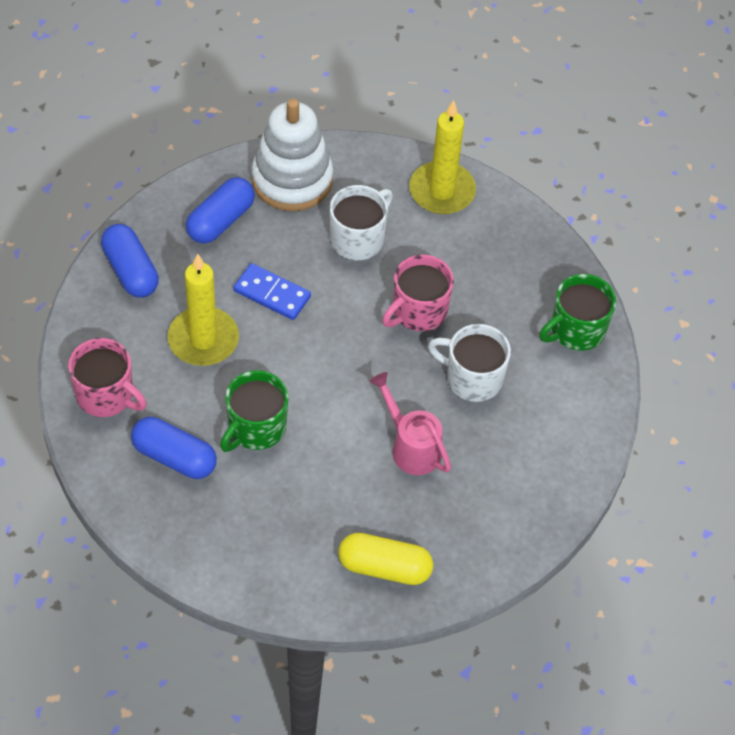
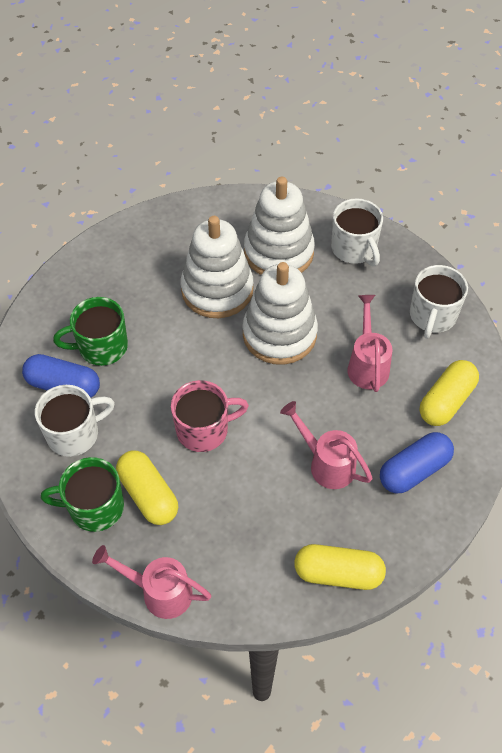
blue capsule: [101,224,159,298] [131,417,217,479] [186,177,255,244] = 3 -> [22,354,100,398] [380,432,454,494] = 2
blue domino: [233,263,311,320] = 1 -> none = 0
pink mug: [68,338,147,417] [382,254,454,331] = 2 -> [171,380,249,452] = 1
pink watering can: [369,372,451,475] = 1 -> [92,545,211,619] [280,401,373,489] [347,295,392,392] = 3
white mug: [330,185,393,260] [428,324,511,402] = 2 -> [35,385,115,457] [331,198,383,266] [410,265,468,339] = 3
white stacking toy: [252,99,333,211] = 1 -> [181,216,253,318] [242,262,318,365] [244,177,315,275] = 3
yellow candle: [167,254,239,366] [409,100,476,214] = 2 -> none = 0
yellow capsule: [338,533,433,585] = 1 -> [116,451,178,525] [294,544,386,590] [420,360,479,426] = 3

